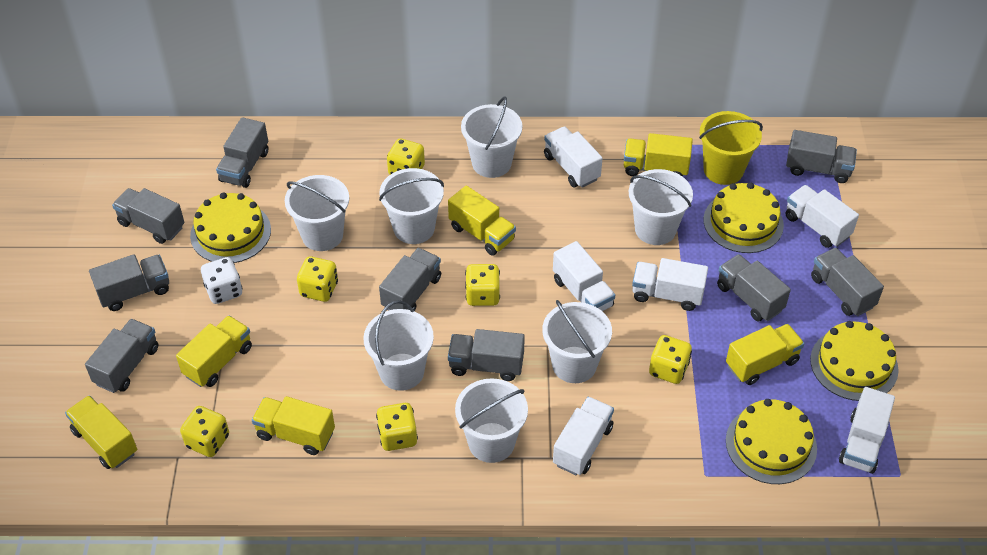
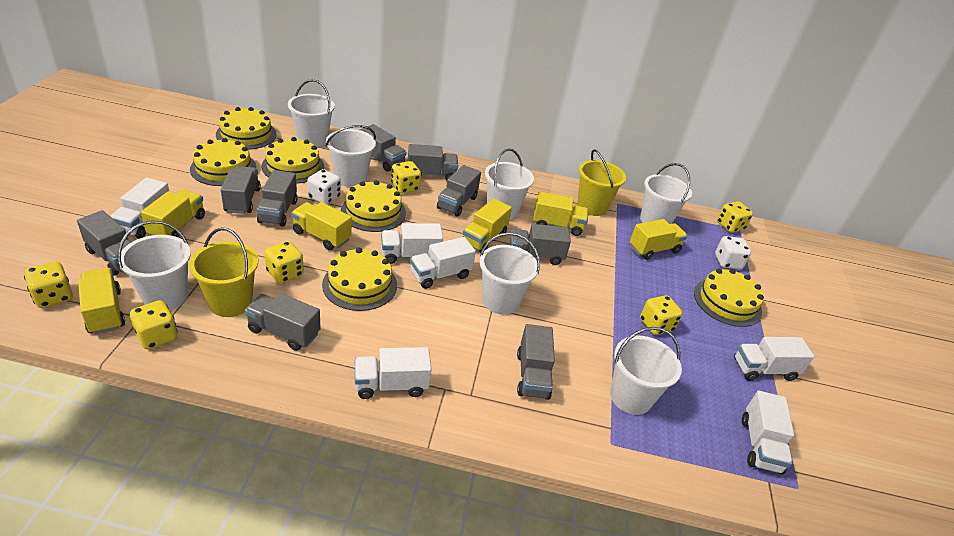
white dice: [201,257,243,304] = 1 -> [307,169,341,205] [715,236,751,269] = 2
yellow bucket: [699,111,763,185] = 1 -> [189,228,258,317] [577,149,626,216] = 2
yellow cake: [190,192,271,263] [703,182,784,253] [726,399,817,484] [810,321,899,401] = 4 -> [190,138,256,186] [216,107,277,150] [262,137,324,184] [322,248,397,311] [341,180,406,232] [694,269,764,327] = 6

